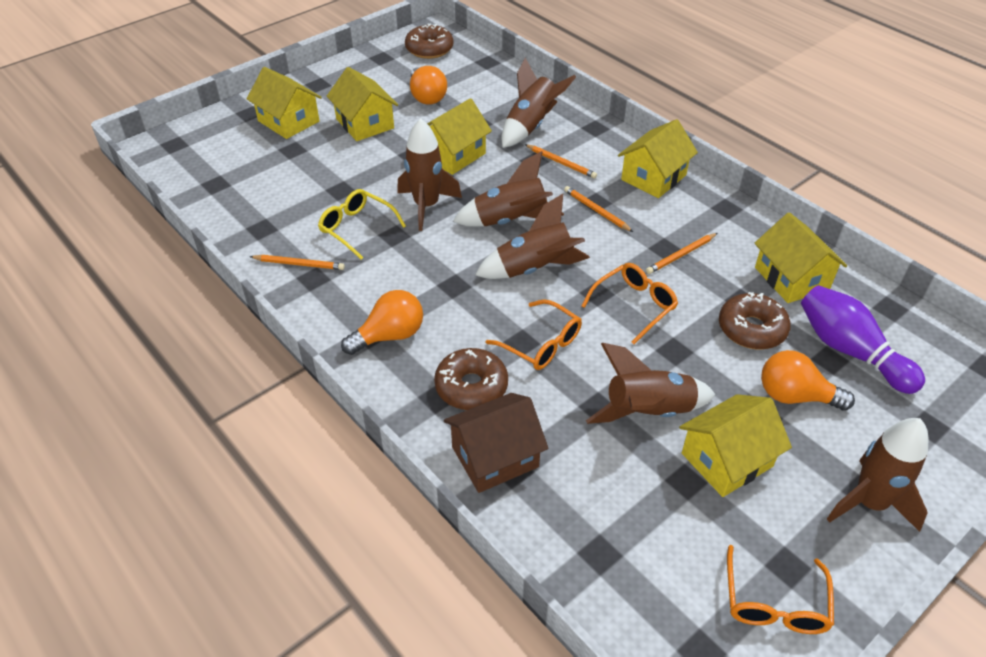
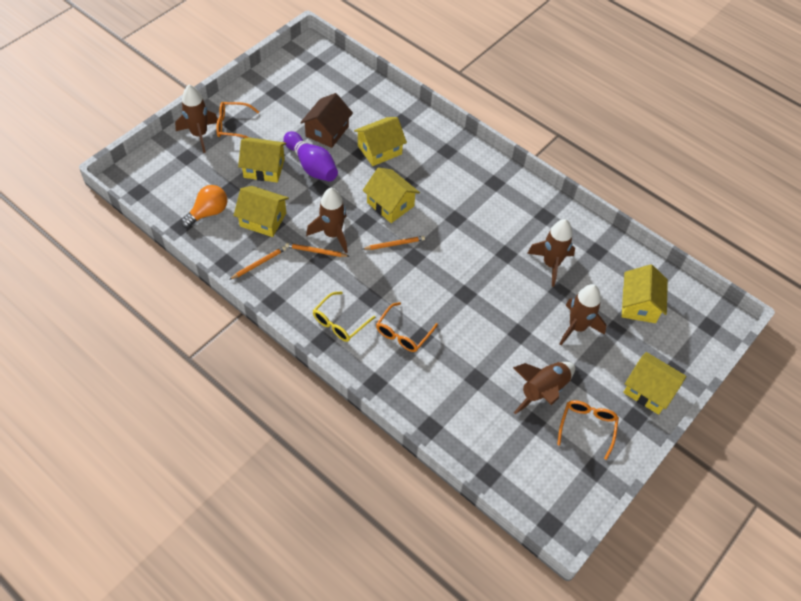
brown donut: [405,24,454,59] [434,348,508,410] [719,292,791,350] = 3 -> none = 0
brown rocket: [397,118,462,231] [453,151,564,227] [475,194,590,279] [502,58,576,148] [586,343,716,424] [827,418,928,532] = 6 -> [175,85,218,153] [306,188,348,253] [513,362,575,414] [527,219,575,287] [560,284,607,345] = 5
orange light bulb: [341,290,423,355] [410,66,447,105] [761,350,855,411] = 3 -> [181,185,227,228] = 1
orange pencil: [249,255,345,270] [525,144,597,179] [564,186,633,232] [646,233,717,274] = 4 -> [229,246,286,280] [285,243,349,257] [363,236,425,250] = 3

